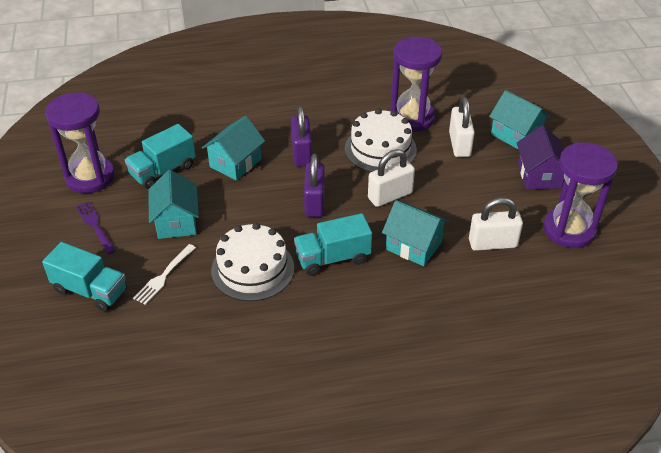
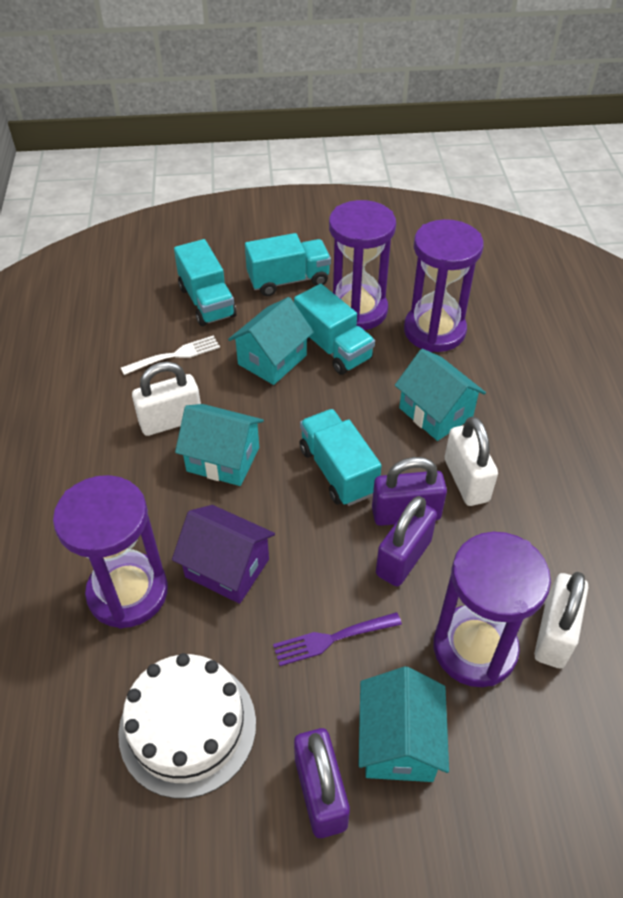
purple hourglass: [45,92,115,193] [390,37,442,132] [543,142,618,248] = 3 -> [53,475,168,629] [329,200,396,330] [404,219,484,352] [433,532,551,687] = 4
purple padlock: [291,106,312,167] [304,154,325,217] = 2 -> [294,728,350,838] [372,457,447,526] [376,496,437,586] = 3
turquoise truck: [42,242,127,312] [125,124,196,189] [294,213,372,276] = 3 -> [174,239,237,326] [245,233,331,296] [294,284,375,375] [299,409,382,506] = 4
white cake: [211,223,294,301] [345,109,417,172] = 2 -> [118,653,256,799] = 1

